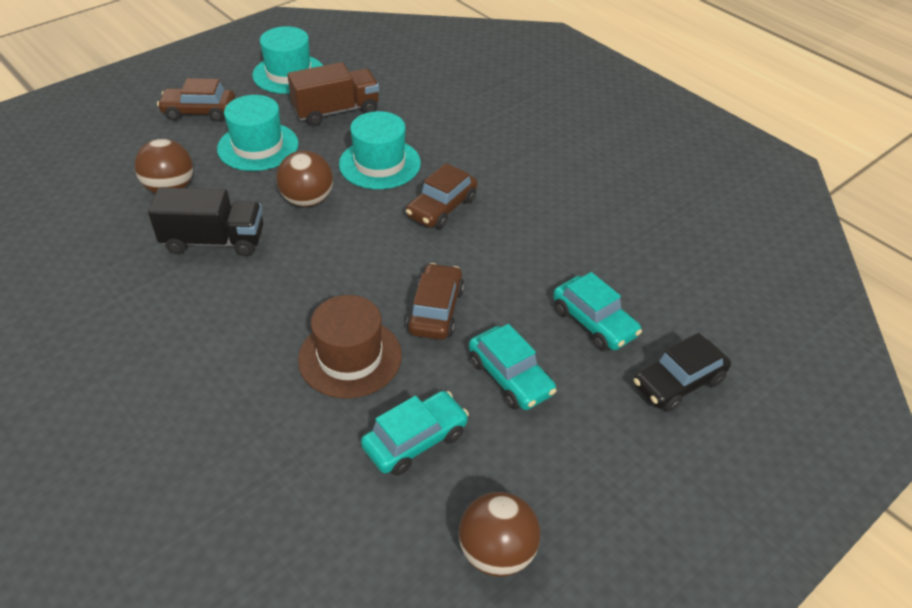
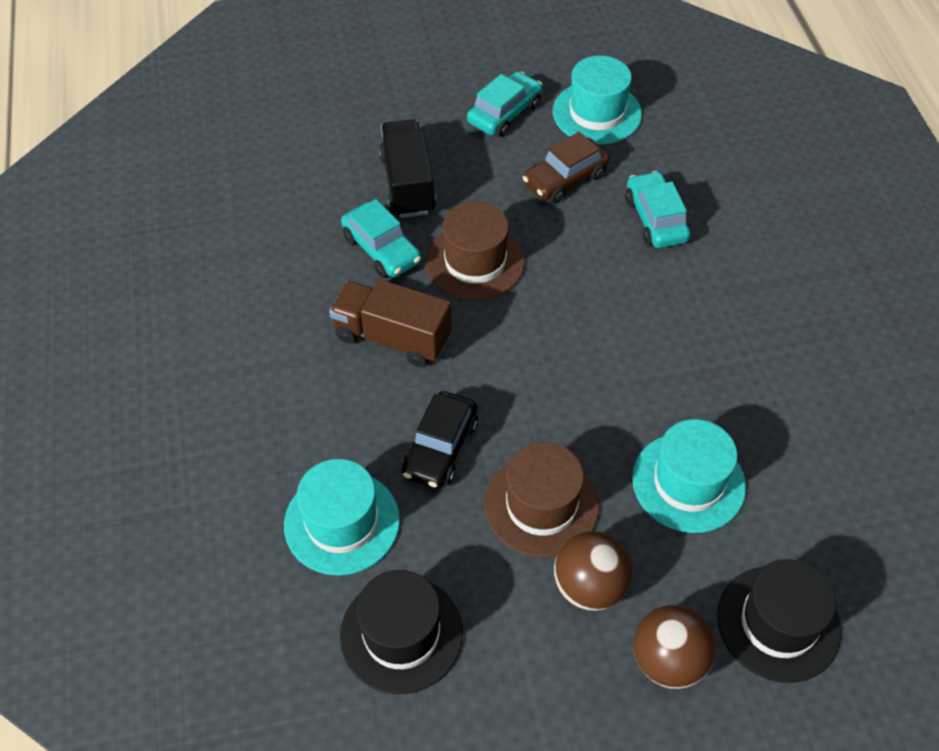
black hat: none = 0 -> [340,570,463,694] [717,559,841,683] = 2
brown ball: [135,139,193,193] [276,150,333,207] [459,492,540,577] = 3 -> [554,531,633,611] [634,605,716,689] = 2
brown car: [157,78,236,122] [406,163,477,229] [406,263,464,340] = 3 -> [523,132,610,203] = 1
brown hat: [298,295,402,398] = 1 -> [426,202,525,300] [485,442,599,557] = 2

